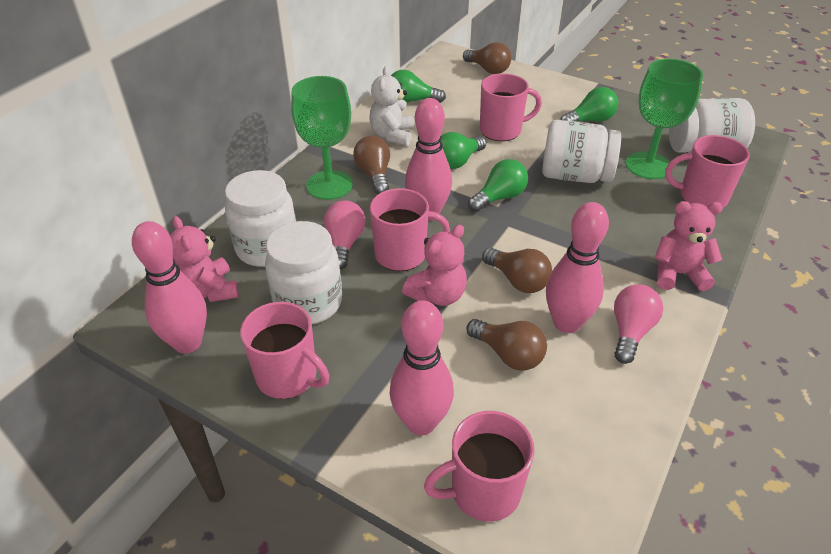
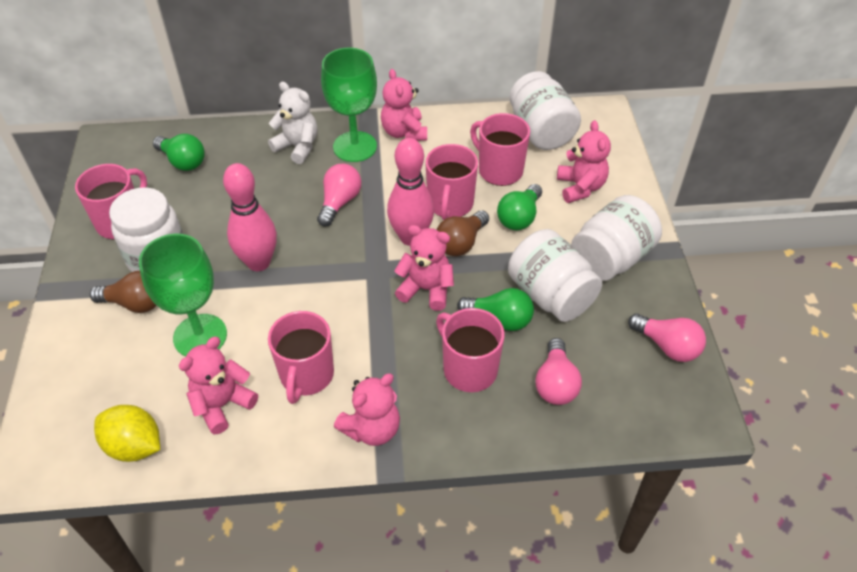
brown light bulb: [353,136,390,194] [463,42,511,74] [466,319,547,371] [482,247,552,293] = 4 -> [90,271,157,313] [437,210,489,256] = 2
green light bulb: [391,70,446,103] [441,132,486,169] [468,159,528,212] [560,87,618,122] = 4 -> [153,134,205,171] [457,288,534,331] [497,184,542,230] = 3
pink bowling pin: [132,221,207,354] [390,300,454,435] [405,98,452,221] [546,202,609,333] = 4 -> [223,163,277,271] [387,138,434,246] = 2
pink light bulb: [324,200,366,270] [614,284,663,364] = 2 -> [317,164,361,227] [535,338,582,405] [628,314,706,362] = 3
pink teddy bear: [170,216,239,302] [402,225,467,306] [655,201,723,291] = 3 -> [179,337,258,434] [334,374,400,446] [381,69,427,141] [394,225,454,311] [557,120,611,203] = 5
yellow lemon: none = 0 -> [94,405,160,462] = 1

